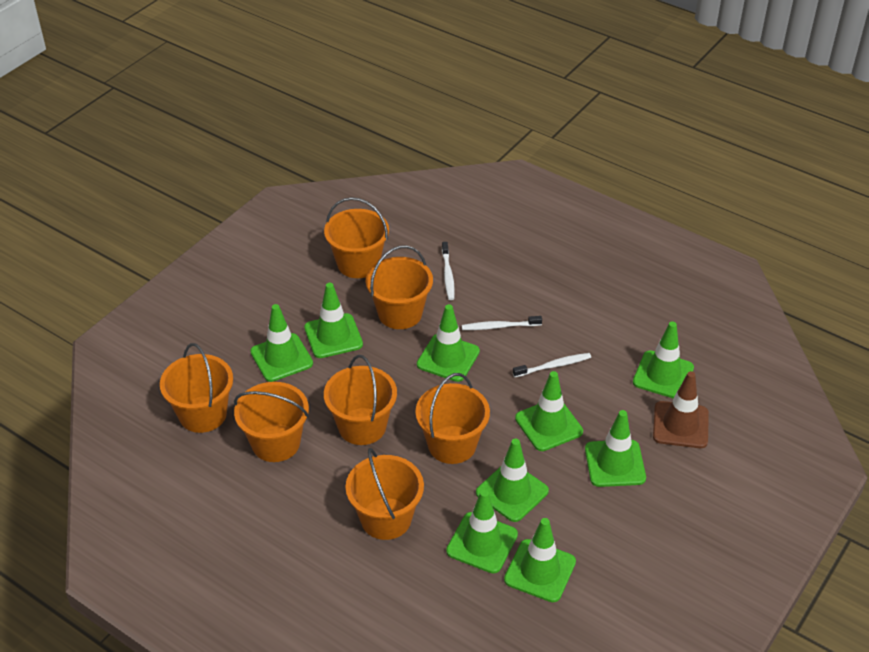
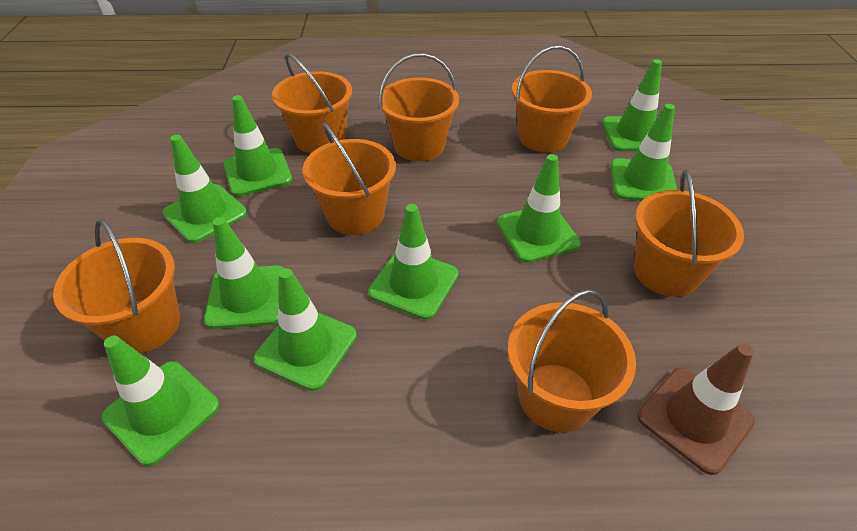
white toothbrush: [442,242,455,300] [462,316,542,330] [513,353,591,377] = 3 -> none = 0

